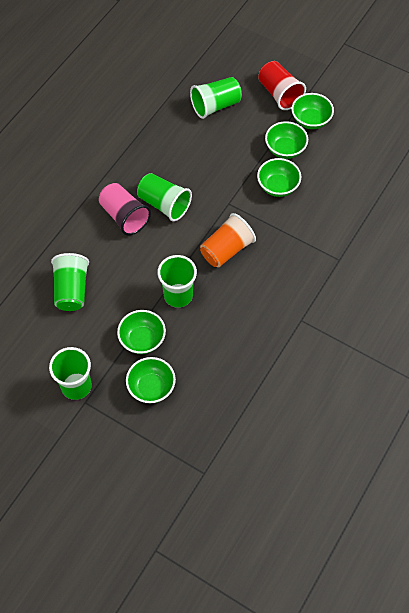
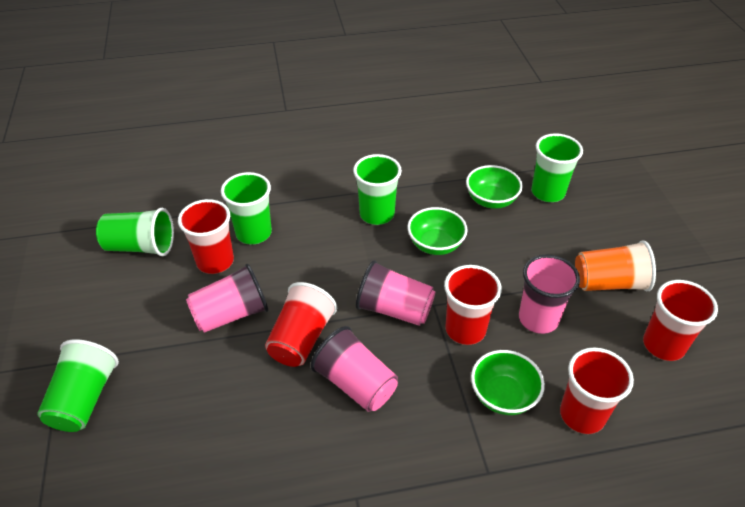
green bowl: [117,310,166,354] [126,357,176,403] [257,158,301,197] [265,121,308,159] [291,93,334,129] = 5 -> [407,207,467,255] [466,165,523,209] [471,350,545,415] = 3
pink cup: [98,183,151,235] = 1 -> [186,263,268,333] [311,326,398,412] [356,260,435,326] [519,255,580,334] = 4
red cup: [258,61,306,110] = 1 -> [178,199,234,274] [265,282,337,367] [444,265,502,345] [560,347,634,434] [643,280,718,361] = 5

